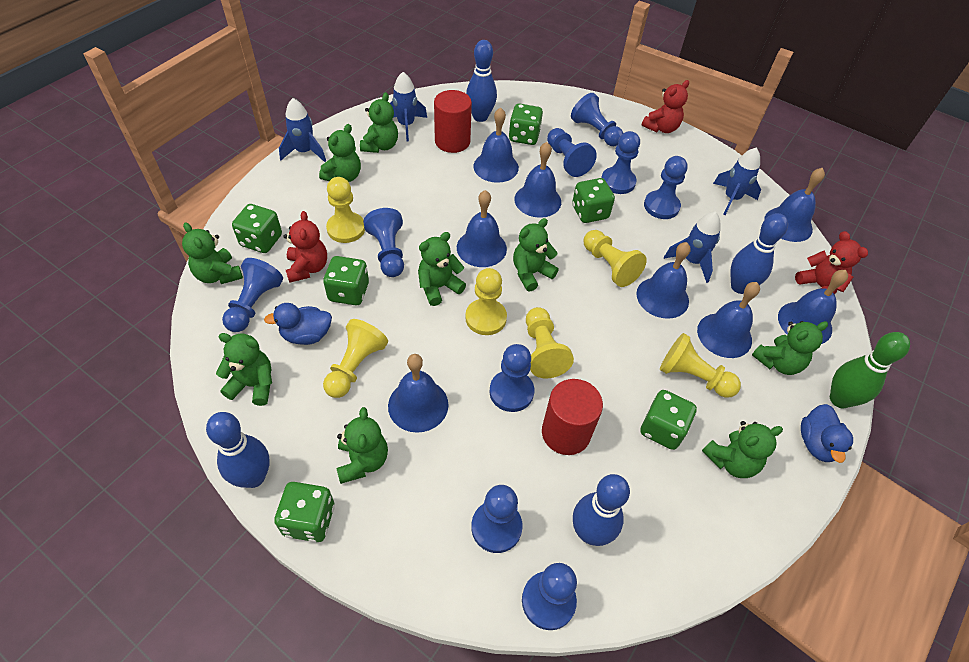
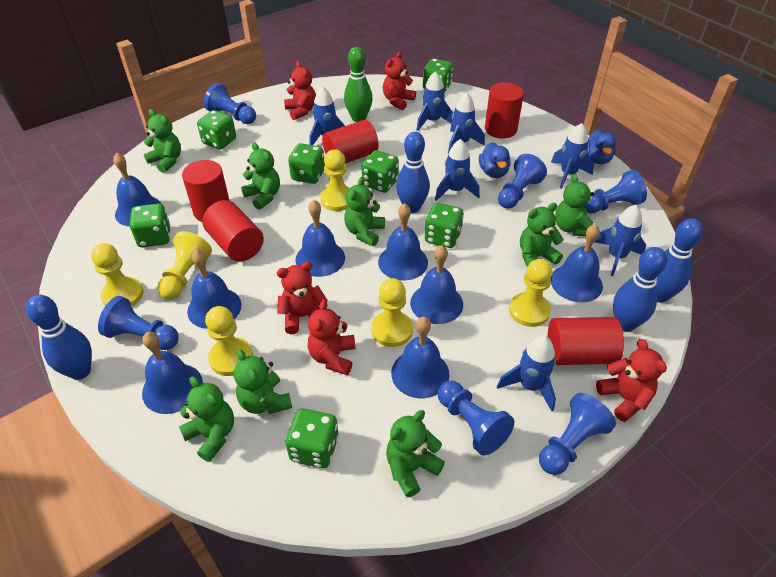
blue pawn: [222,258,283,332] [363,208,404,277] [471,485,523,553] [490,344,534,412] [522,563,577,630] [547,128,597,177] [571,93,623,146] [601,131,640,194] [644,156,688,219] = 9 -> [98,296,179,350] [204,83,256,124] [438,381,514,456] [498,154,547,209] [539,393,616,475] [584,170,647,213] = 6
blue rocket: [279,98,326,162] [390,72,427,141] [664,212,721,283] [713,148,761,215] = 4 -> [310,86,345,145] [416,71,453,131] [435,139,480,201] [448,92,485,154] [497,336,556,411] [551,123,594,189] [595,205,646,276] = 7
green dice: [232,204,282,253] [274,482,335,542] [323,256,369,305] [509,103,543,145] [572,178,615,223] [640,390,697,450] = 6 -> [130,203,171,247] [197,110,236,149] [285,408,339,468] [288,143,325,184] [362,150,399,193] [423,59,453,93] [425,203,464,248] = 7
green teddy bear: [182,222,243,284] [216,333,272,406] [319,124,361,182] [337,407,388,484] [360,92,398,153] [418,232,466,306] [513,218,559,292] [702,421,783,478] [752,321,828,375] = 9 -> [144,109,181,173] [179,377,234,462] [234,349,292,414] [241,142,280,210] [344,177,385,246] [386,410,445,497] [520,203,564,267] [555,174,595,236] = 8
red cylinder: [434,90,472,153] [542,379,603,455] = 2 -> [182,160,230,222] [202,200,264,262] [322,120,378,164] [485,82,524,139] [548,317,624,365] = 5
red teddy bear: [284,211,327,283] [641,80,689,133] [795,231,868,294] = 3 -> [277,262,327,334] [284,61,316,120] [308,299,356,375] [383,52,416,110] [596,339,667,422] = 5

